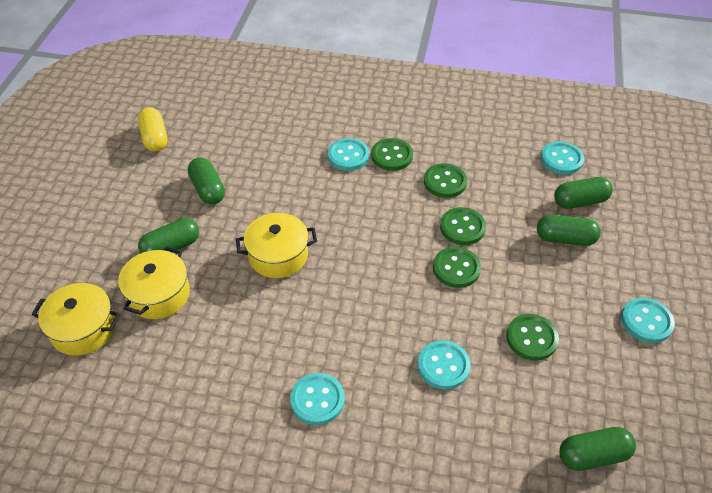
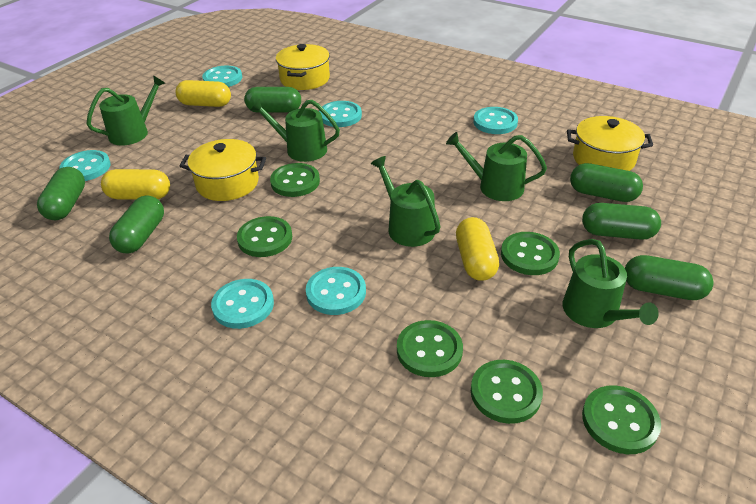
green button: [371,138,413,171] [424,163,467,198] [433,247,481,288] [440,207,486,245] [506,314,559,361] = 5 -> [237,216,292,257] [270,163,320,197] [397,320,463,377] [471,360,543,424] [501,232,560,275] [582,385,661,454] = 6
green capsule: [138,218,199,254] [188,157,225,204] [537,215,601,246] [554,177,613,209] [559,427,636,471] = 5 -> [37,167,85,220] [109,195,164,253] [244,87,301,113] [570,163,643,202] [582,203,661,240] [625,255,714,300] = 6
green watering can: none = 0 -> [87,75,165,146] [251,99,340,162] [371,156,441,247] [446,132,547,201] [562,239,659,328] = 5
turquoise button: [290,373,345,425] [328,138,369,171] [418,340,471,390] [541,142,584,174] [621,298,675,343] = 5 -> [59,150,111,181] [202,65,242,87] [211,279,274,329] [306,267,366,315] [319,101,362,127] [473,107,518,134] = 6
yellow capsule: [138,107,167,152] = 1 -> [101,169,170,200] [176,80,231,107] [456,217,499,281] = 3

